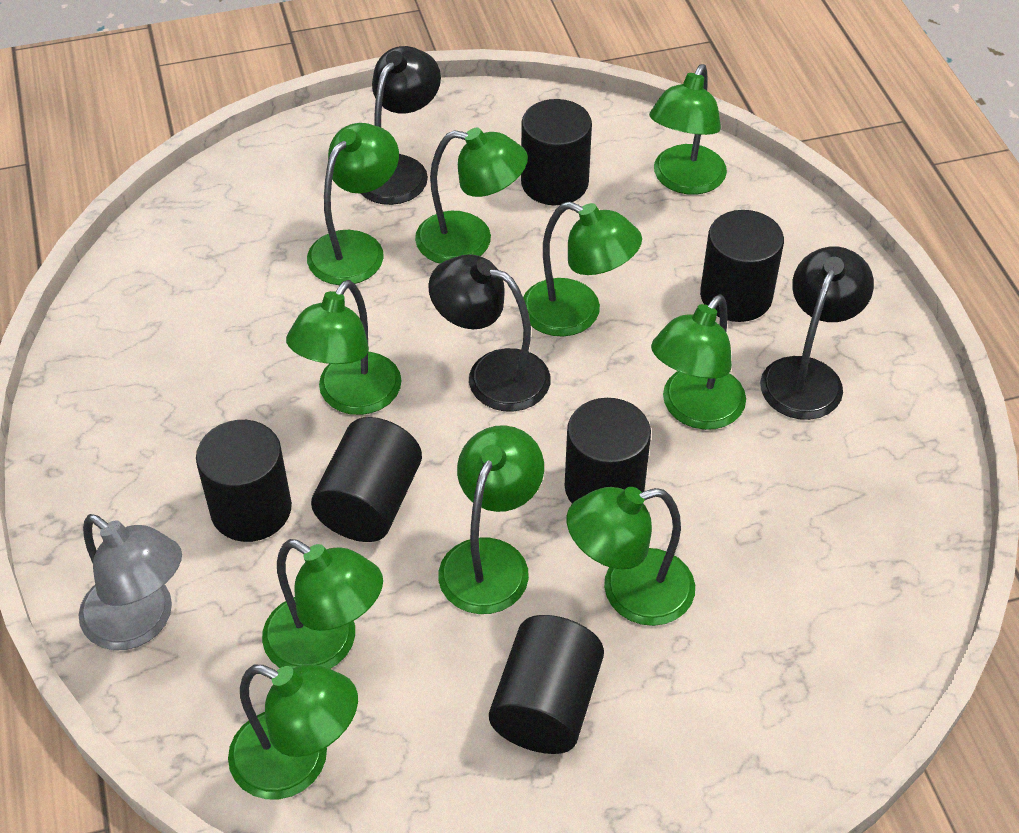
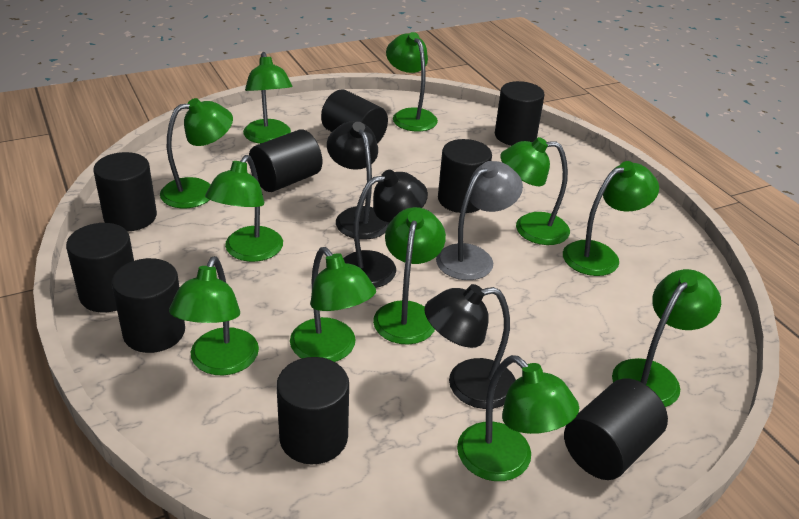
black cylinder: [196,420,292,542] [311,417,422,542] [489,615,604,754] [521,99,592,205] [565,398,651,503] [700,210,784,322] = 6 -> [66,223,134,313] [93,152,157,232] [112,258,185,353] [249,129,322,192] [276,357,349,464] [321,89,388,144] [438,139,492,213] [495,81,545,146] [564,379,668,480] = 9
green lamp: [228,664,358,799] [262,539,383,669] [286,280,401,415] [307,123,399,285] [415,128,528,264] [438,425,544,614] [523,202,642,337] [567,487,695,626] [649,64,727,195] [651,294,746,430] = 10 -> [160,98,233,208] [169,256,259,375] [205,155,283,262] [243,52,293,144] [290,247,376,362] [373,207,446,345] [386,32,438,131] [457,355,579,481] [500,137,570,245] [563,161,659,276] [612,269,721,407] = 11

